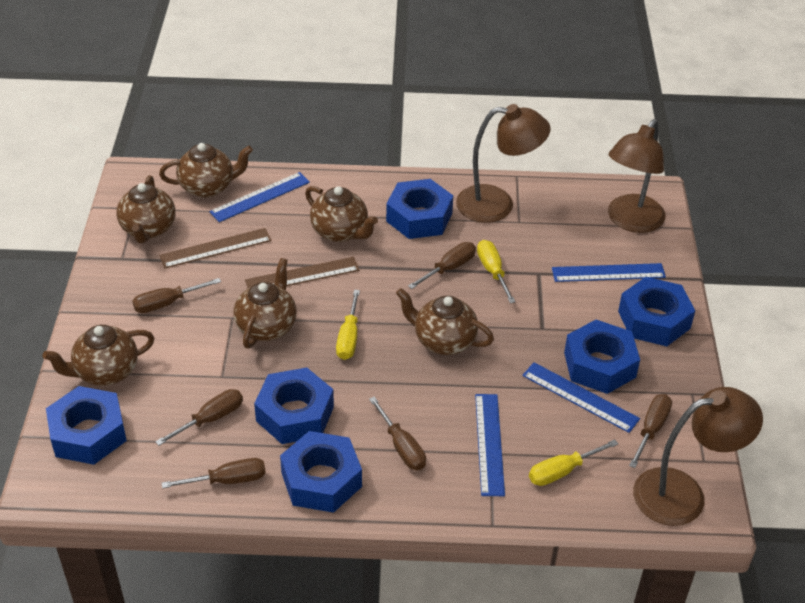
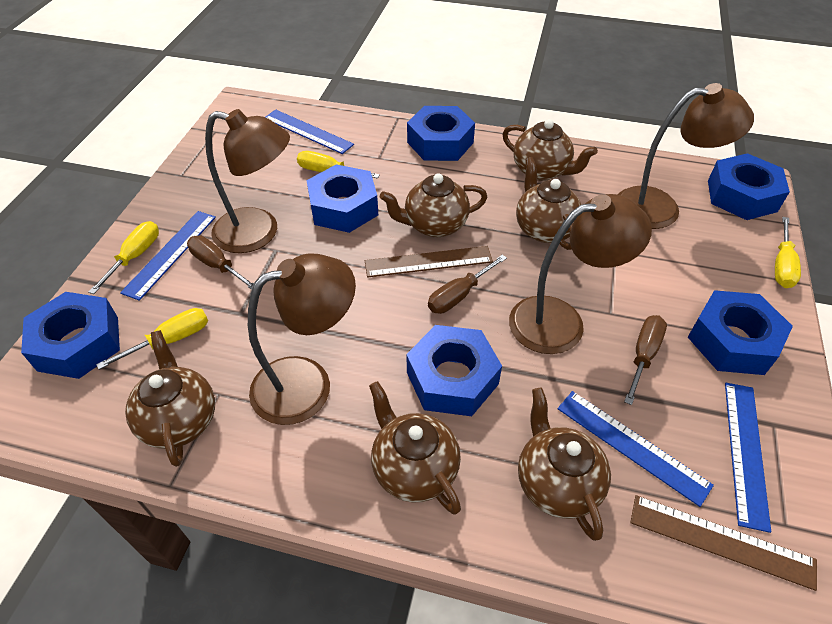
brown lamp: [456,104,551,223] [608,119,665,233] [633,387,763,526] = 3 -> [205,109,290,253] [248,254,356,425] [509,194,652,354] [618,83,754,229] = 4
brown screwdriver: [132,278,221,313] [155,389,243,446] [162,458,266,489] [369,396,426,470] [408,242,476,289] [629,394,672,468] = 6 -> [187,236,254,290] [428,254,507,314] [624,315,667,405] = 3
yellow screwdriver: [336,290,360,360] [477,240,516,303] [529,439,618,486] = 3 -> [88,221,159,294] [96,308,208,370] [297,151,380,179] [775,217,801,288] = 4

